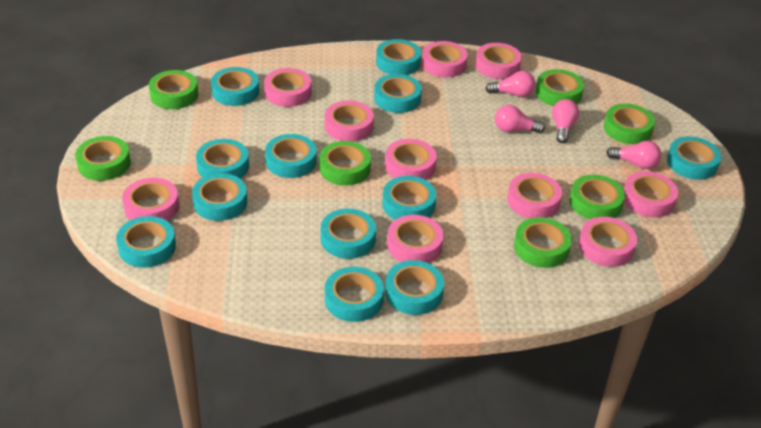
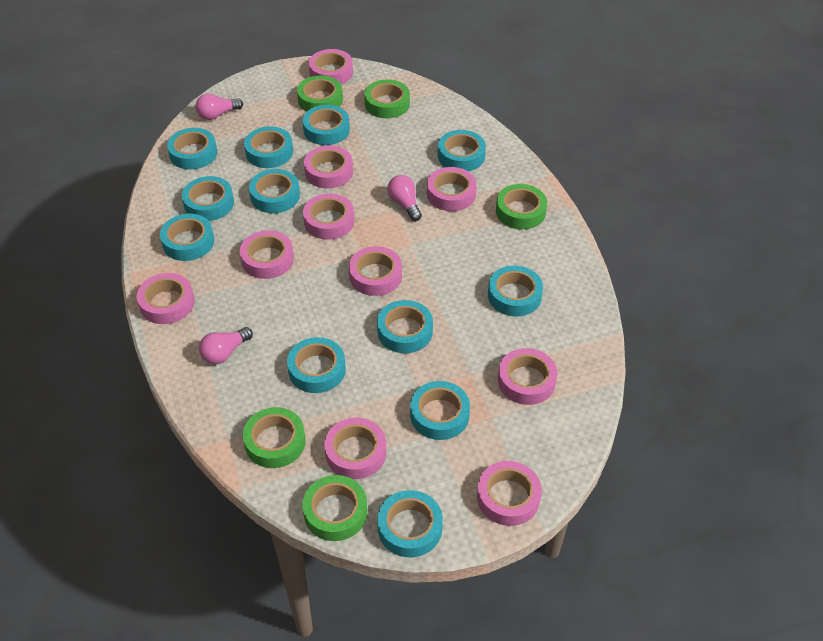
green tape: [75,136,131,181] [149,70,198,109] [319,141,371,186] [514,217,572,268] [536,69,584,106] [569,175,625,219] [604,104,655,144] = 7 -> [243,407,306,468] [297,75,343,112] [302,475,368,541] [364,79,410,118] [496,184,547,229] = 5
pink light bulb: [485,71,535,97] [495,105,545,133] [552,99,579,143] [606,141,661,169] = 4 -> [196,94,243,120] [199,327,253,364] [387,175,422,221] = 3

